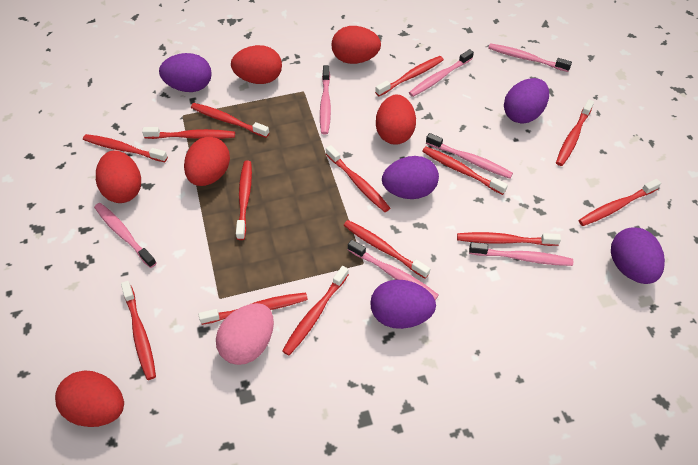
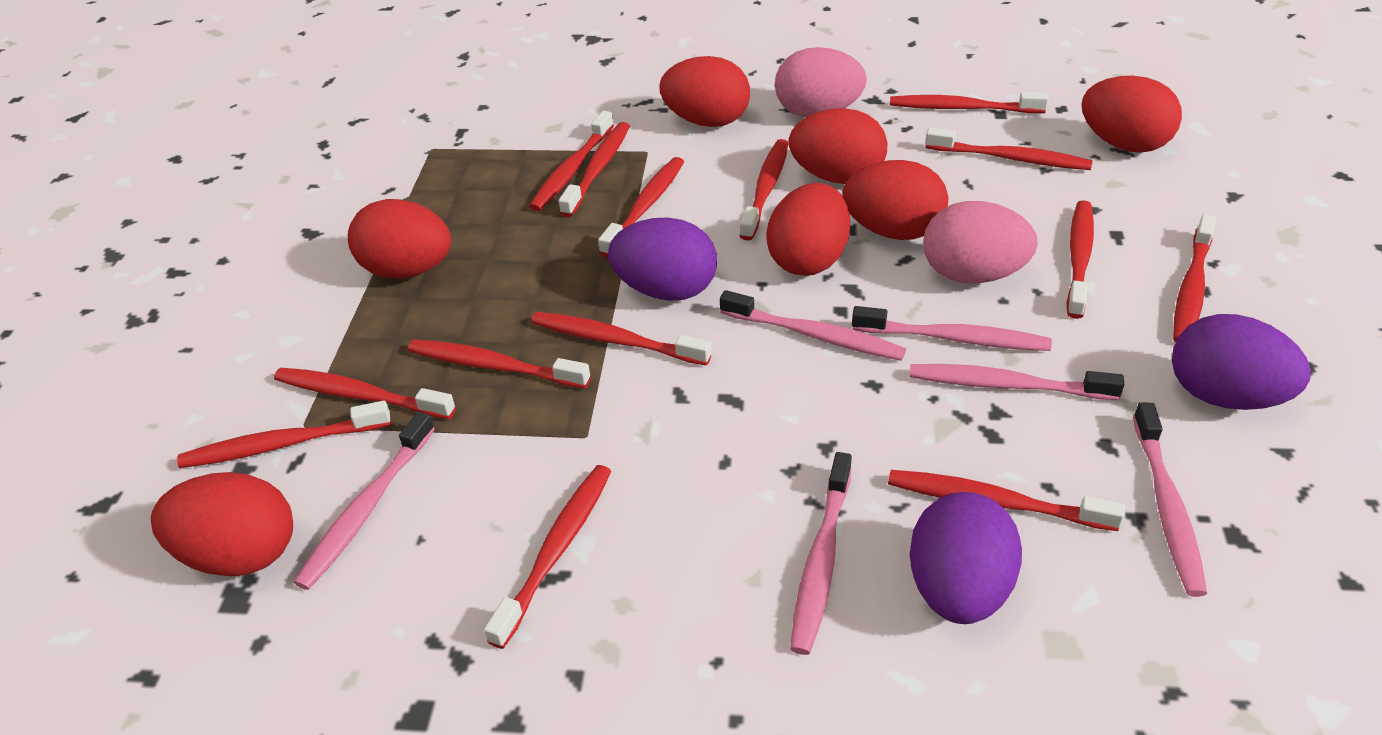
pink egg: [216,303,274,365] = 1 -> [775,47,867,117] [923,201,1038,283] = 2
pink toothbrush: [94,203,156,268] [320,65,331,134] [348,240,439,300] [409,49,474,97] [426,133,513,179] [469,242,573,266] [488,43,572,72] = 7 -> [294,412,435,590] [720,290,906,361] [790,452,852,655] [852,306,1052,351] [909,364,1125,400] [1133,403,1207,597] = 6
purple egg: [159,53,212,92] [370,280,436,329] [382,156,439,199] [504,78,549,124] [611,227,665,284] = 5 -> [608,218,717,301] [910,492,1022,624] [1172,314,1311,410] = 3
red egg: [55,371,124,427] [96,150,141,203] [184,137,230,186] [231,45,282,84] [332,26,381,64] [376,95,416,145] = 6 -> [151,472,293,576] [348,199,451,278] [660,56,750,127] [766,183,850,276] [789,108,887,184] [843,160,948,240] [1081,76,1182,153] = 7

